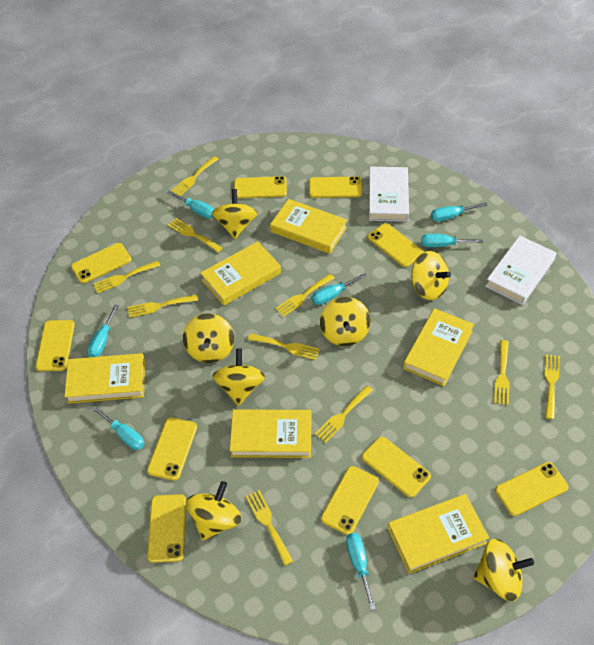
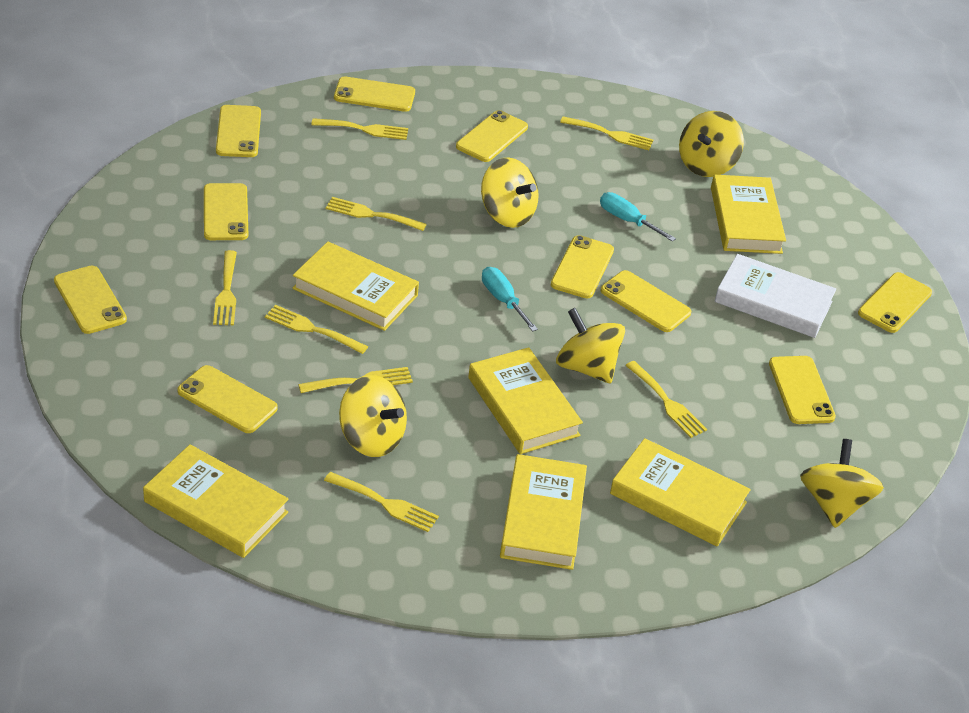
turquoise screwdriver: [87,304,119,357] [92,406,144,450] [167,190,214,218] [312,273,367,305] [346,533,376,610] [422,234,483,247] [431,203,488,222] = 7 -> [482,267,538,331] [600,192,676,242] = 2
white book: [369,167,409,222] [485,236,557,305] = 2 -> [715,254,836,338] = 1
yellow fork: [93,261,160,293] [128,295,198,318] [168,218,223,253] [171,156,218,196] [246,490,293,566] [248,333,320,360] [275,274,334,317] [315,385,373,443] [494,340,510,405] [544,354,560,419] = 10 -> [213,250,237,325] [265,305,368,354] [298,367,413,393] [311,118,408,140] [324,472,439,532] [326,197,427,231] [560,116,653,150] [625,361,707,438] = 8
yellow spinning top: [183,313,234,363] [186,481,242,540] [212,189,258,239] [212,348,265,406] [320,297,371,346] [411,251,451,300] [473,539,534,601] = 7 -> [339,375,407,457] [481,157,539,228] [556,308,625,383] [679,111,744,177] [800,439,884,528] = 5

